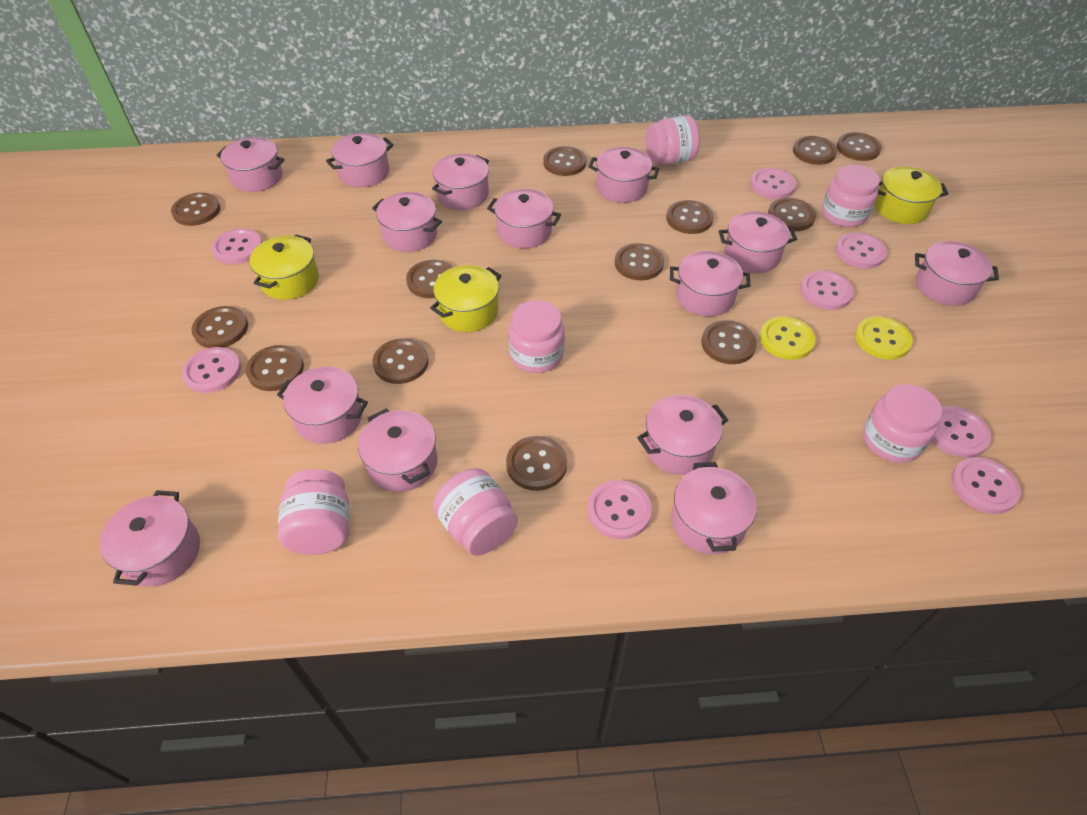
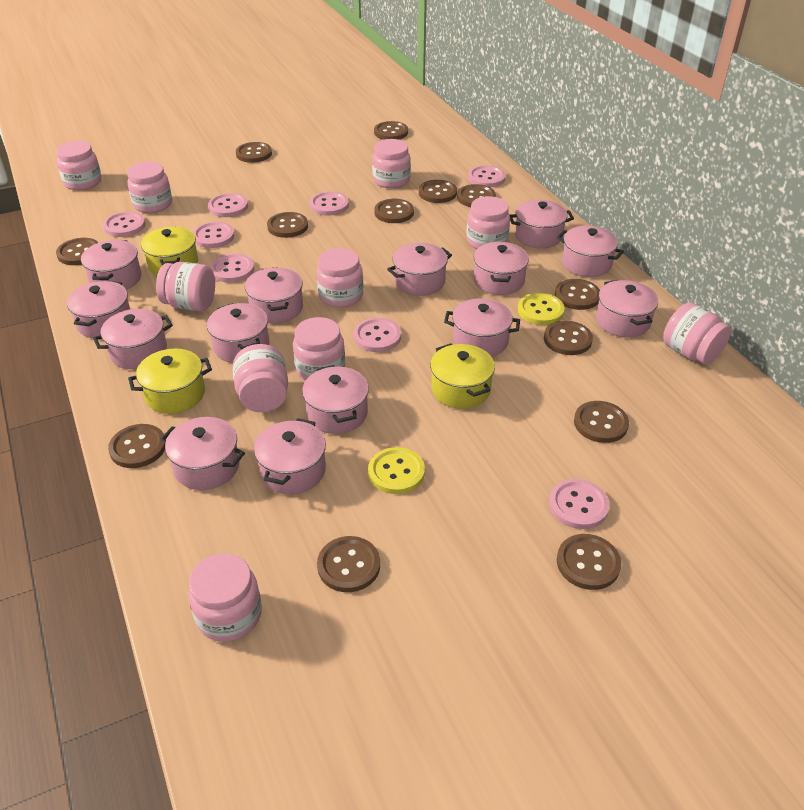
pink jar: [278,469,349,555] [433,468,518,556] [508,300,565,373] [646,115,700,164] [822,165,880,227] [863,384,942,463] = 6 -> [56,141,102,190] [127,162,172,213] [156,262,215,311] [188,553,262,642] [233,344,288,412] [293,317,345,380] [316,248,363,307] [372,139,411,188] [467,196,510,249] [663,303,731,364] = 10

